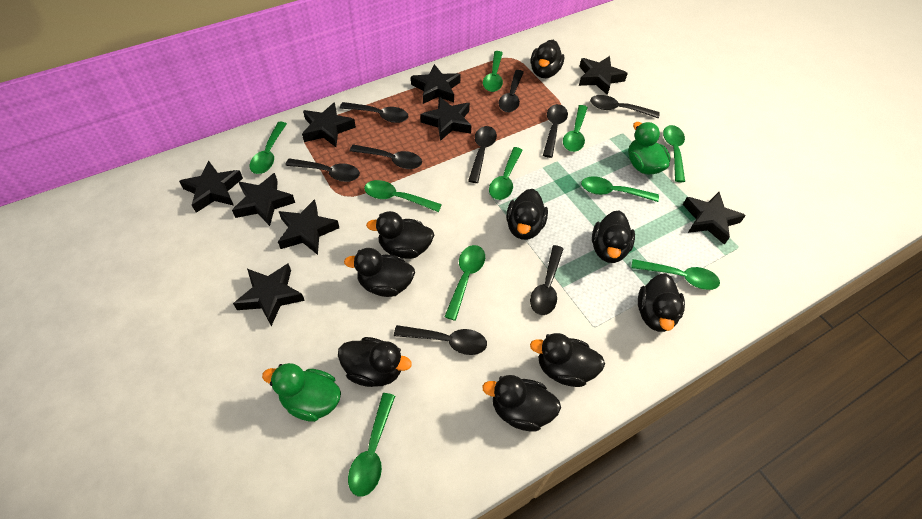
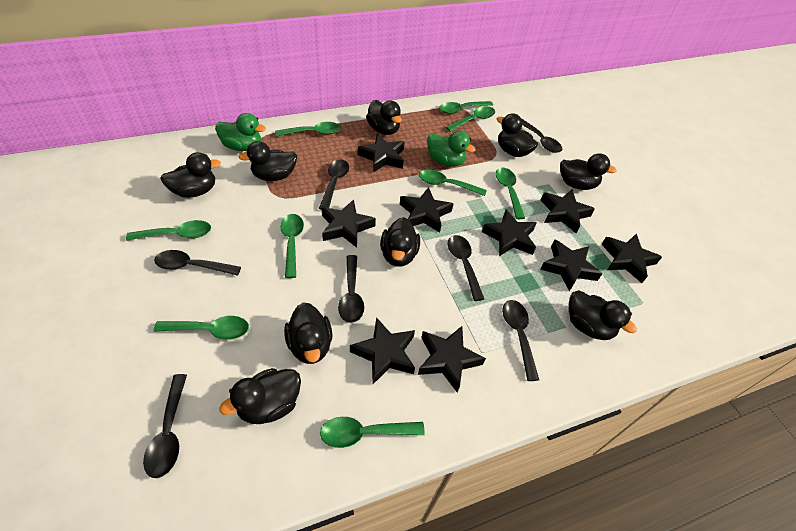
black spoon: [285,158,360,182] [340,102,408,123] [350,145,422,169] [394,325,487,355] [468,126,497,183] [498,70,524,112] [530,245,563,315] [543,104,568,158] [590,95,660,118] = 9 -> [143,374,187,478] [154,250,241,276] [319,159,349,210] [338,255,364,323] [448,235,484,301] [502,300,539,381] [522,119,562,153] = 7
green spoon: [250,122,287,174] [348,393,395,496] [364,180,442,212] [444,245,485,321] [483,51,503,92] [489,147,523,200] [563,105,588,152] [581,176,659,202] [631,259,720,290] [663,125,685,182] = 10 -> [126,220,211,241] [153,316,249,340] [275,122,340,136] [280,214,304,278] [320,417,425,448] [419,170,487,196] [439,101,493,114] [446,106,495,132] [496,168,525,219] = 9

